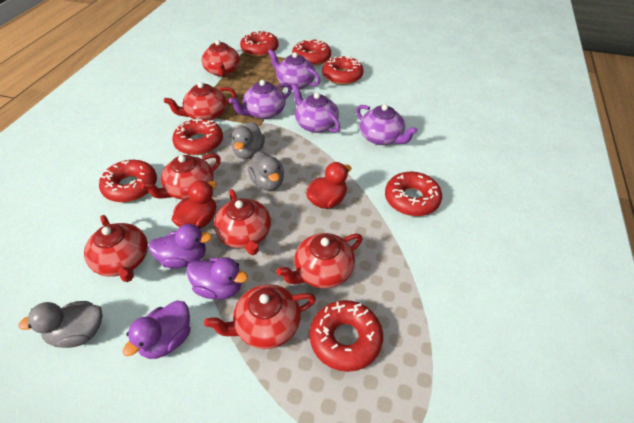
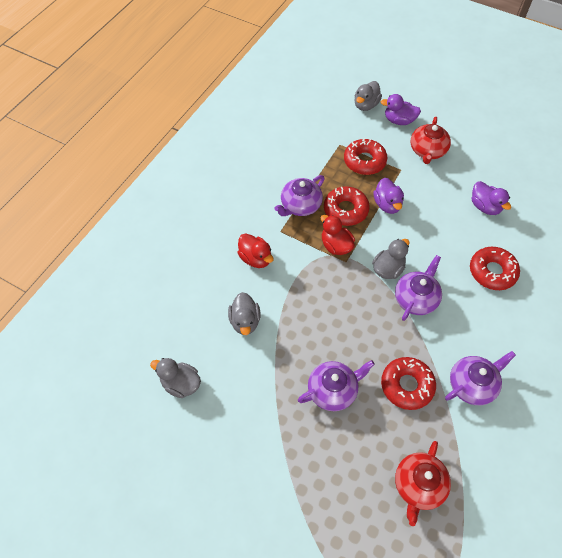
grey duck: [18,301,103,348] [231,122,265,159] [248,151,284,191] = 3 -> [150,358,201,398] [228,292,260,335] [354,81,382,111] [372,239,410,279] = 4
red donut: [99,160,157,202] [172,117,223,155] [240,30,279,57] [292,38,331,66] [310,300,383,372] [322,55,364,85] [385,172,442,216] = 7 -> [324,186,370,226] [344,138,387,175] [381,357,436,410] [470,247,520,290] = 4
red teapot: [84,215,148,282] [141,153,221,200] [164,82,236,120] [201,40,240,77] [204,284,316,349] [214,189,271,255] [276,233,363,288] = 7 -> [395,441,451,526] [411,117,451,164] = 2

